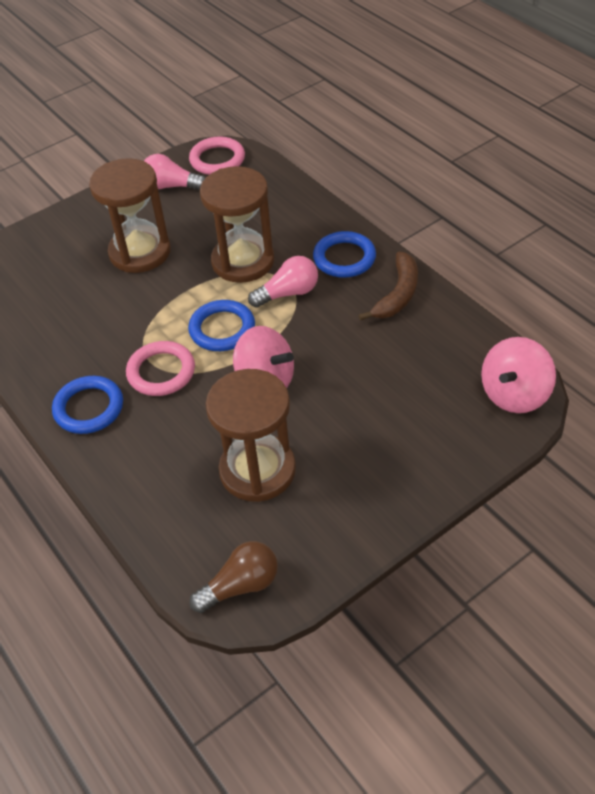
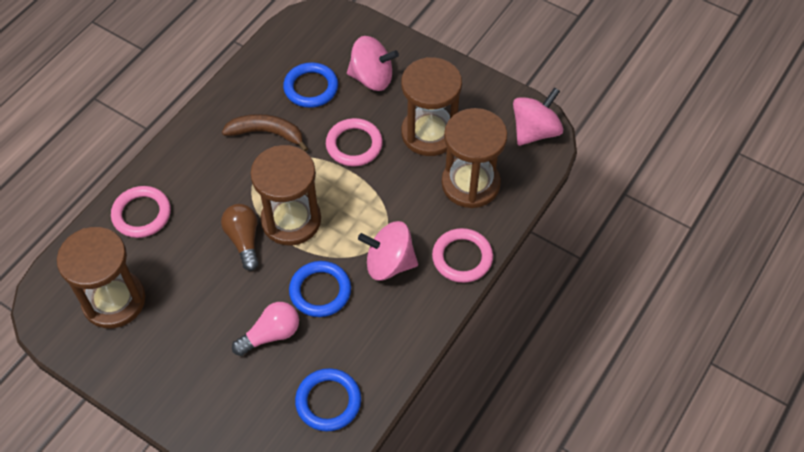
brown hourglass: [89,158,171,273] [200,166,274,283] [206,369,296,502] = 3 -> [57,227,146,328] [250,145,321,246] [401,57,462,156] [441,108,508,208] = 4
pink light bulb: [144,154,205,191] [248,256,318,308] = 2 -> [232,302,299,356] = 1
pink ring: [126,341,195,396] [189,137,245,175] = 2 -> [111,186,171,238] [326,118,383,166] [432,228,493,283] = 3
pink spinning top: [233,326,294,388] [481,337,556,413] = 2 -> [347,36,399,91] [358,221,418,280] [513,87,563,146] = 3

